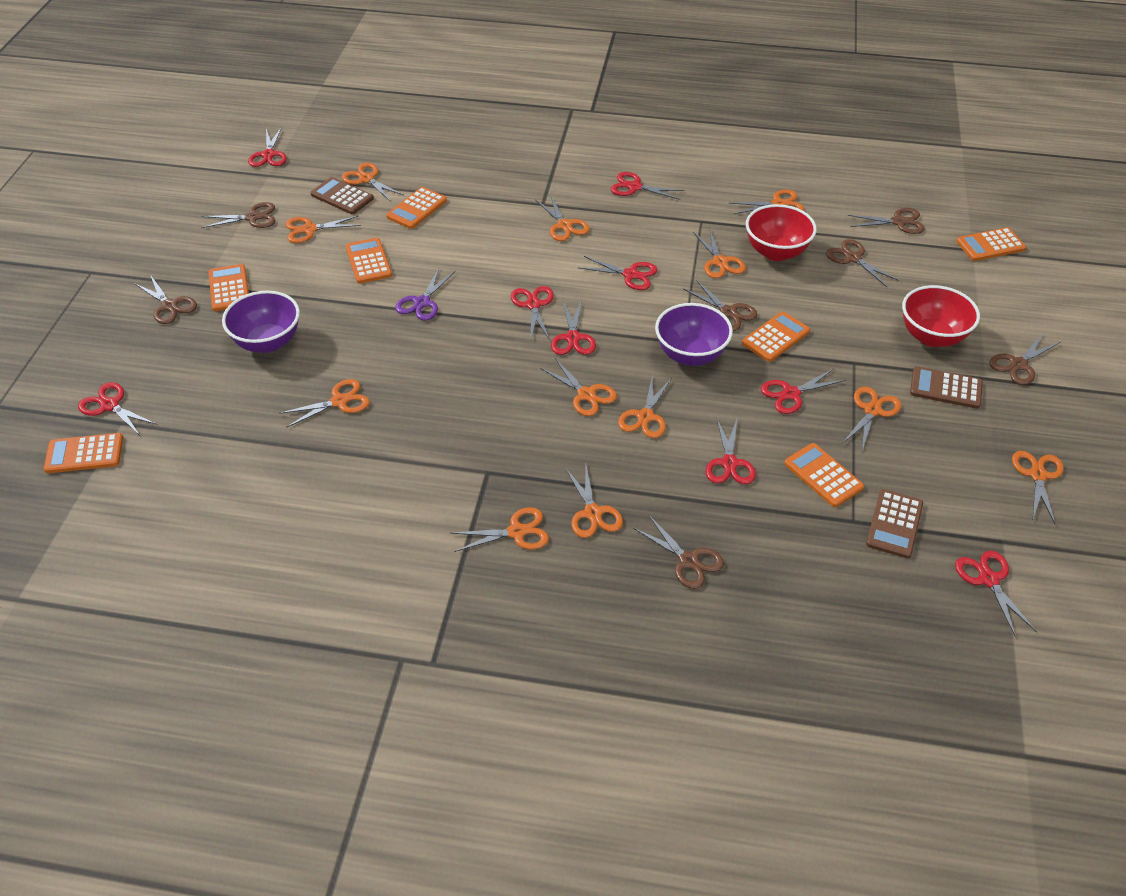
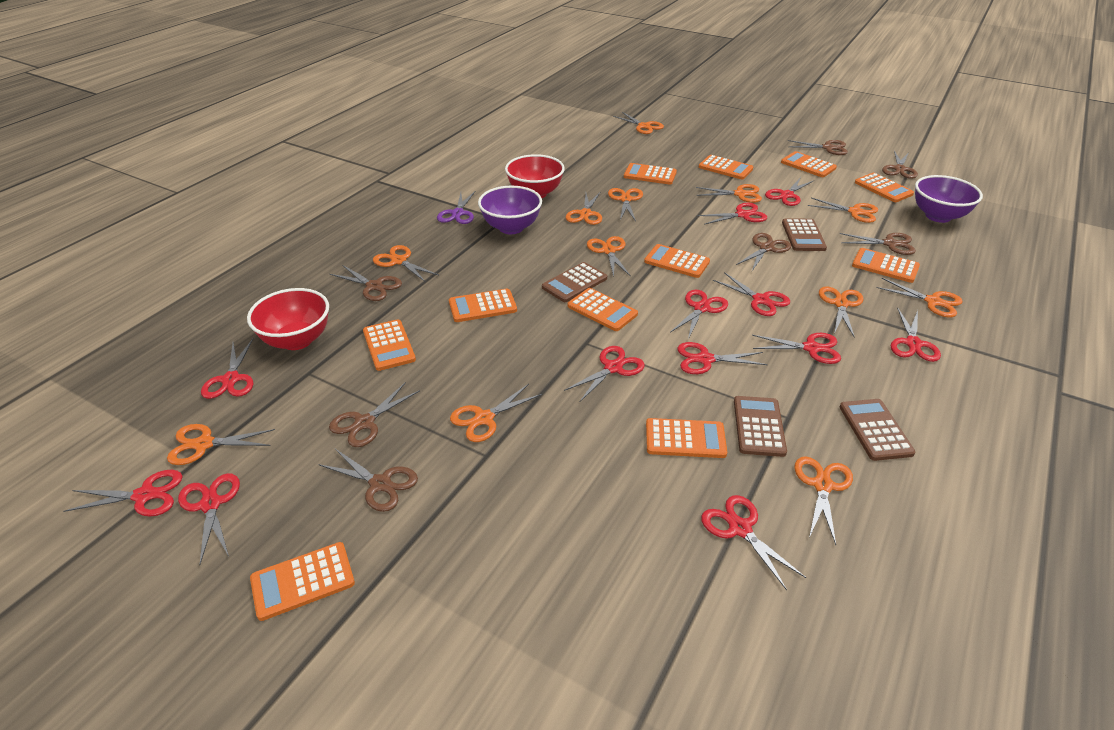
brown calculator: [310,177,374,214] [866,489,923,558] [910,366,983,409] = 3 -> [542,262,607,302] [734,396,787,457] [782,218,827,251] [840,399,915,461] = 4
orange calculator: [44,433,123,473] [208,264,249,311] [345,238,392,284] [386,187,447,229] [742,312,810,362] [784,443,864,507] [956,227,1026,261] = 7 -> [250,542,355,621] [363,319,416,371] [449,289,517,322] [567,288,638,331] [624,163,677,185] [644,244,710,278] [646,418,727,458] [699,155,753,179] [781,151,837,177] [852,248,920,283] [855,173,914,202] = 11
red scissors: [78,382,156,435] [248,127,287,167] [511,286,554,340] [551,300,596,355] [579,256,658,290] [611,172,684,200] [706,417,756,484] [761,369,846,414] [955,551,1036,636] = 9 -> [63,470,182,517] [178,473,240,564] [201,339,253,399] [564,346,645,402] [670,290,728,339] [677,342,768,374] [698,203,767,225] [701,495,806,590] [713,272,790,316] [752,333,841,364] [765,177,813,206] [891,308,941,362] = 12

